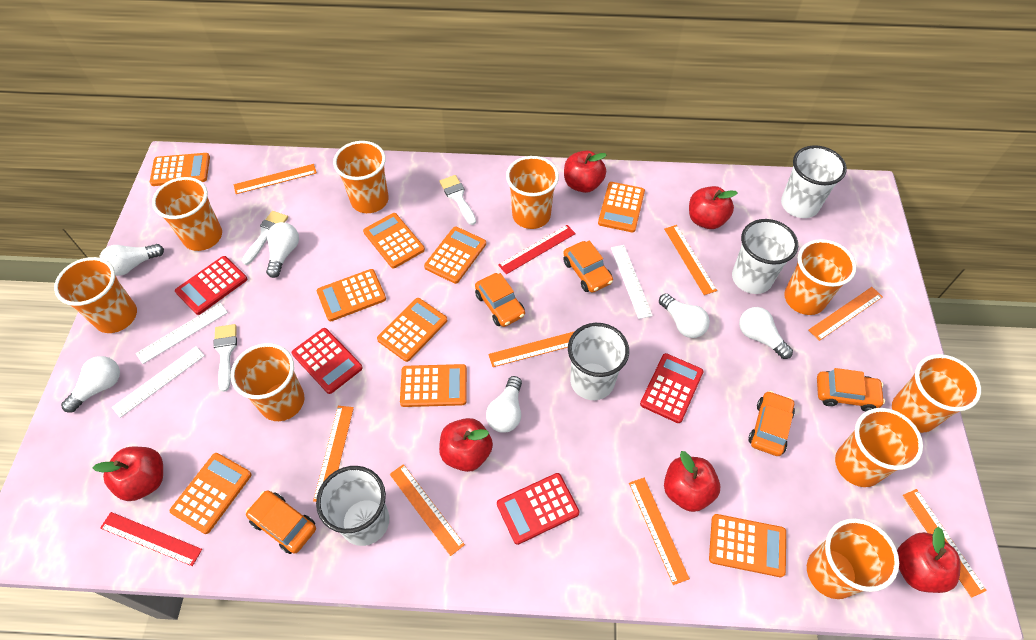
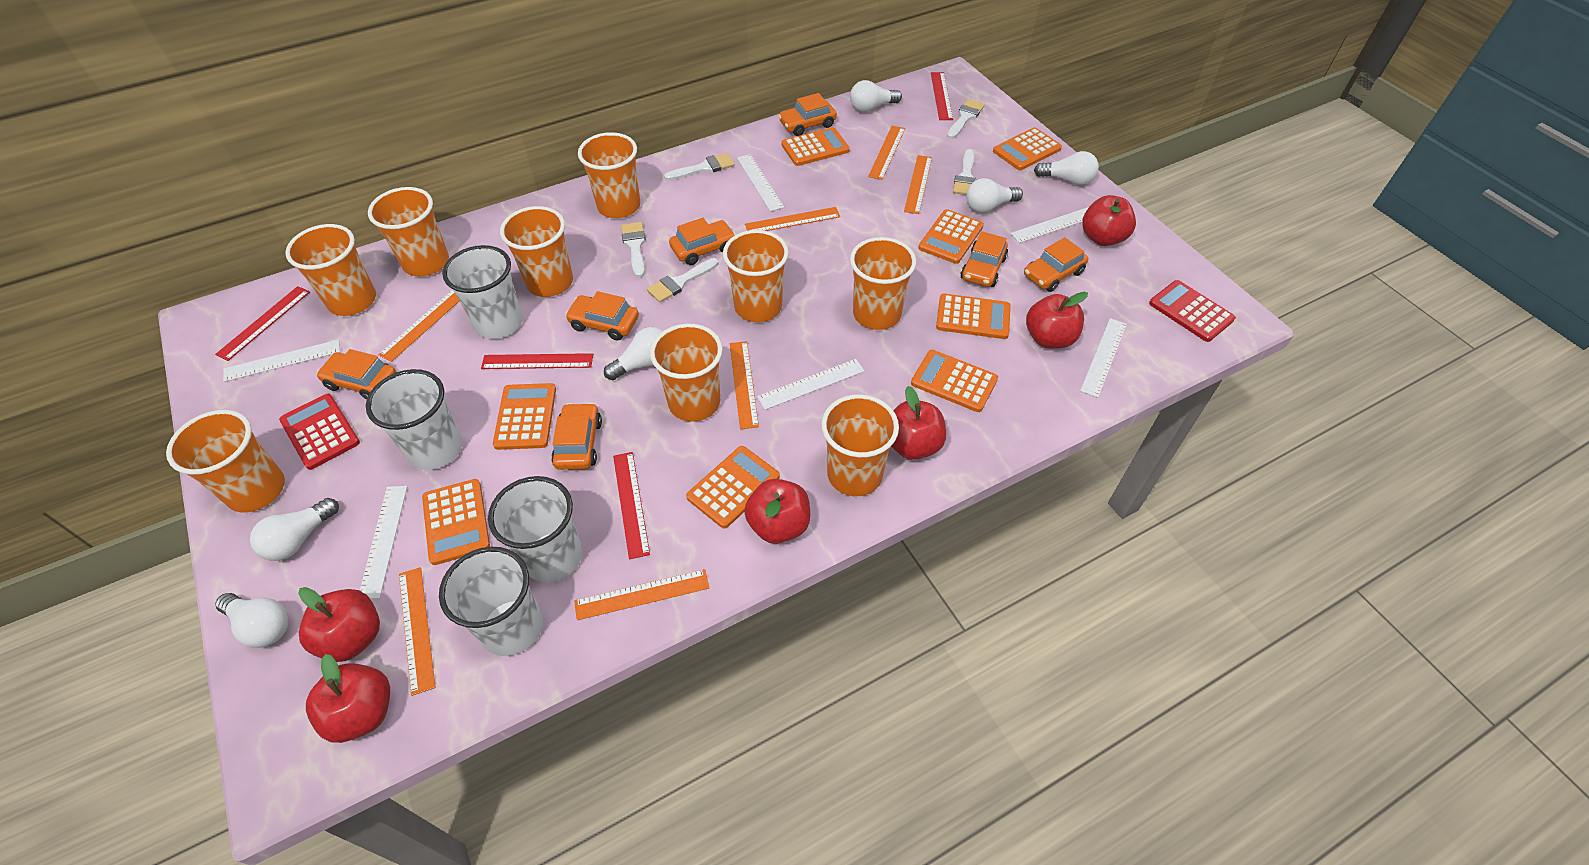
orange calculator: [150,153,210,186] [170,453,252,534] [317,269,386,321] [363,213,425,268] [377,298,447,362] [400,364,467,407] [424,227,486,284] [598,182,645,232] [709,514,786,577] = 9 -> [422,479,490,565] [493,383,556,450] [686,446,780,529] [781,127,850,166] [911,350,998,412] [918,209,984,264] [936,294,1011,339] [993,127,1062,170] = 8
orange car: [246,490,316,554] [475,273,525,327] [563,241,613,293] [748,391,795,456] [817,368,885,411] = 5 -> [317,349,396,399] [551,403,602,470] [565,291,639,340] [669,218,736,265] [778,93,837,136] [961,231,1008,287] [1024,237,1088,292] = 7
orange ruler: [234,164,317,194] [313,406,354,502] [390,464,465,556] [488,331,575,367] [629,478,690,585] [664,225,717,295] [809,287,883,341] [902,489,987,598] = 8 -> [378,290,459,362] [399,567,436,696] [574,569,709,620] [730,341,759,429] [745,207,840,231] [868,126,905,180] [904,155,932,214] = 7
red calculator: [175,256,247,315] [292,328,363,394] [497,473,580,545] [640,353,704,423] = 4 -> [279,394,360,470] [1149,280,1236,342] = 2
red ruler: [100,512,202,566] [498,225,576,274] = 2 -> [215,286,310,361] [481,353,593,369] [613,452,650,559] [931,72,953,120] = 4
white brush: [213,324,237,392] [242,211,288,265] [439,175,476,225] = 3 -> [621,222,646,278] [647,258,718,302] [664,153,735,180] [947,99,985,139] [953,149,976,195] = 5
white ruler: [112,346,205,418] [136,303,228,364] [611,245,653,319] = 3 -> [223,339,340,382] [360,486,407,599] [737,154,784,211] [757,359,864,410] [1010,207,1089,243] [1080,318,1127,398] = 6

